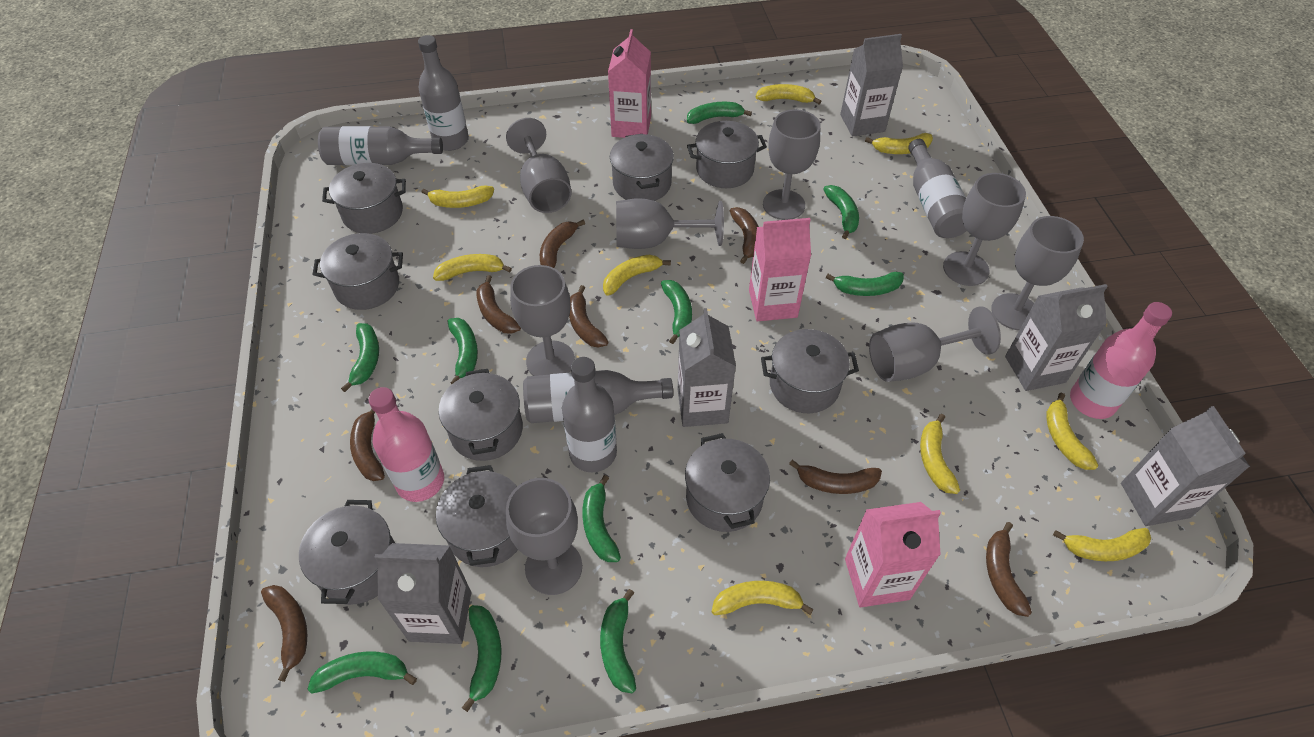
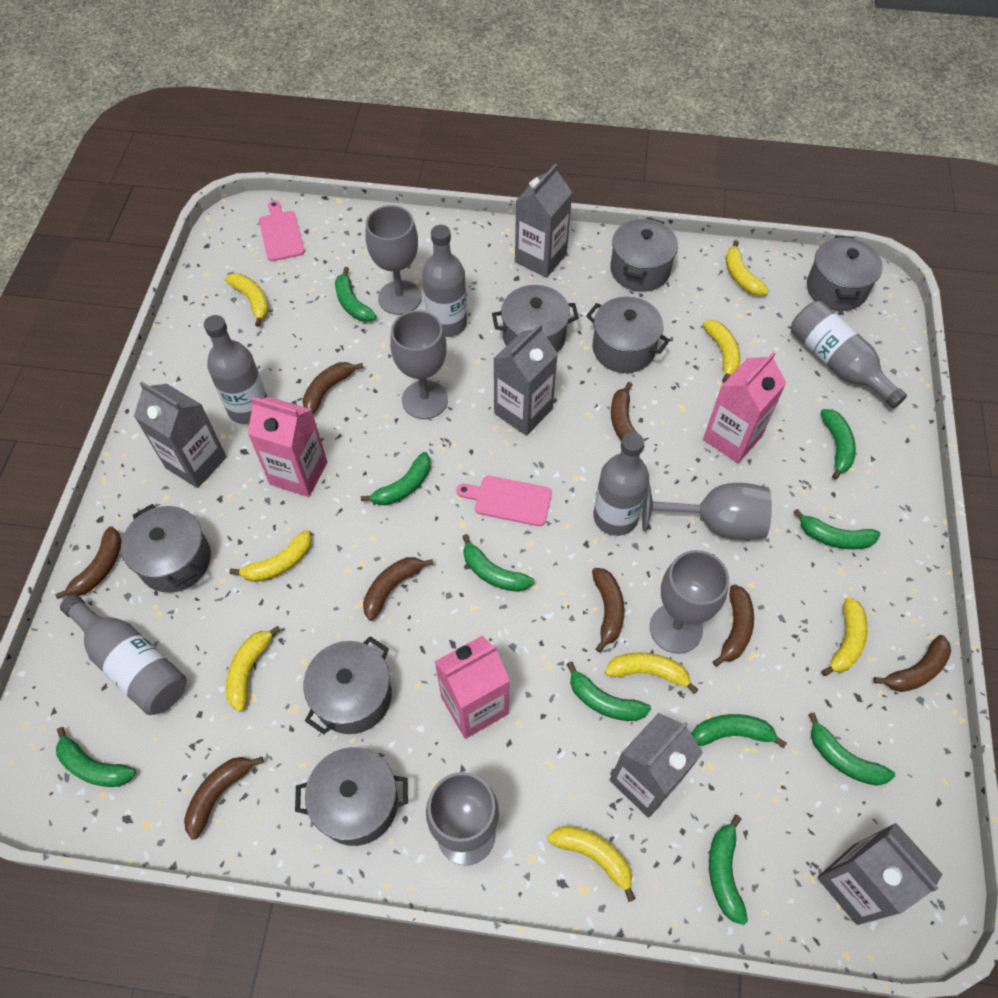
grey goblet: [506,118,572,213] [506,478,582,595] [510,265,575,376] [616,199,724,249] [763,109,821,220] [869,306,1001,382] [943,173,1026,286] [991,216,1084,330] = 8 -> [365,205,422,315] [390,310,448,419] [426,772,499,865] [642,483,772,540] [650,550,729,654] = 5
grey pot: [299,500,395,605] [312,233,403,310] [322,163,406,234] [436,465,518,567] [439,369,523,461] [610,134,674,201] [685,433,770,532] [687,121,767,188] [761,329,859,413] = 9 -> [121,504,211,593] [295,747,408,846] [303,636,392,734] [492,285,579,353] [586,296,670,373] [610,217,678,292] [807,236,883,311] = 7
pink bottle: [368,387,444,502] [1070,302,1172,419] = 2 -> none = 0
pink cutting board: none = 0 -> [259,200,305,261] [456,476,552,526] = 2
yellow banana: [421,185,494,208] [433,254,512,281] [603,255,671,296] [712,581,814,615] [756,84,821,104] [865,133,933,154] [920,414,960,494] [1046,392,1098,470] [1053,528,1151,561] = 9 -> [225,273,269,327] [226,626,281,712] [230,530,312,582] [547,826,635,902] [605,652,698,694] [703,320,741,382] [725,240,769,296] [822,597,868,676] = 8

